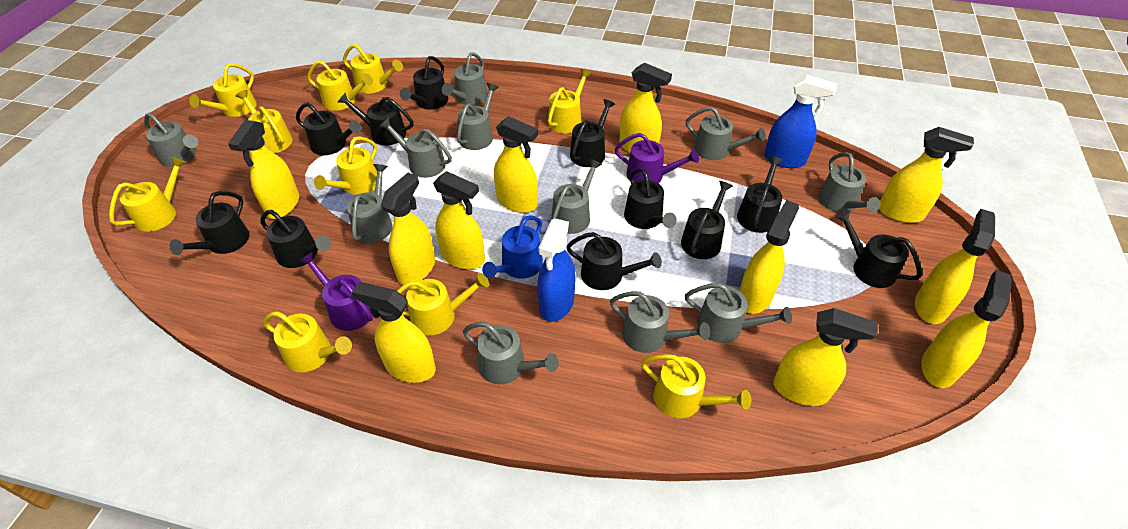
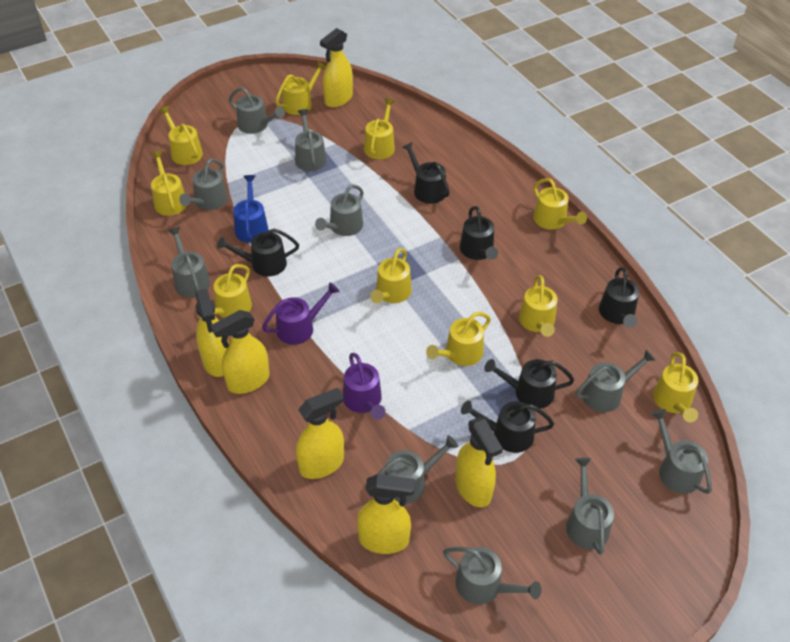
black watering can: [170,191,249,255] [260,210,331,268] [296,102,361,155] [338,93,414,146] [400,56,448,109] [566,232,662,290] [570,99,615,167] [624,168,677,229] [681,181,733,259] [737,156,783,233] [835,210,922,288] = 11 -> [217,229,299,276] [402,142,450,204] [460,206,498,260] [461,401,554,453] [484,359,574,409] [599,267,639,328] = 6
blue spray bottle: [537,219,576,322] [764,75,837,168] = 2 -> none = 0
grey watering can: [144,113,198,167] [347,164,393,243] [379,118,452,178] [442,52,488,105] [457,83,499,150] [463,322,559,384] [551,159,602,234] [610,291,710,353] [685,283,792,343] [686,106,766,160] [818,152,881,213] = 11 -> [168,227,210,297] [179,158,228,210] [229,87,285,134] [295,109,326,171] [315,184,364,236] [378,435,458,504] [443,547,541,604] [566,458,614,555] [575,350,655,412] [651,409,712,494] = 10
yellow spray bottle: [228,120,299,219] [352,282,436,383] [381,173,435,285] [433,171,485,269] [494,116,538,213] [619,63,672,153] [739,200,799,314] [773,308,878,406] [879,127,974,223] [915,209,995,324] [921,270,1012,388] = 11 -> [195,288,229,377] [211,310,270,394] [296,388,344,479] [320,28,353,107] [357,474,415,554] [455,417,503,507] = 6

